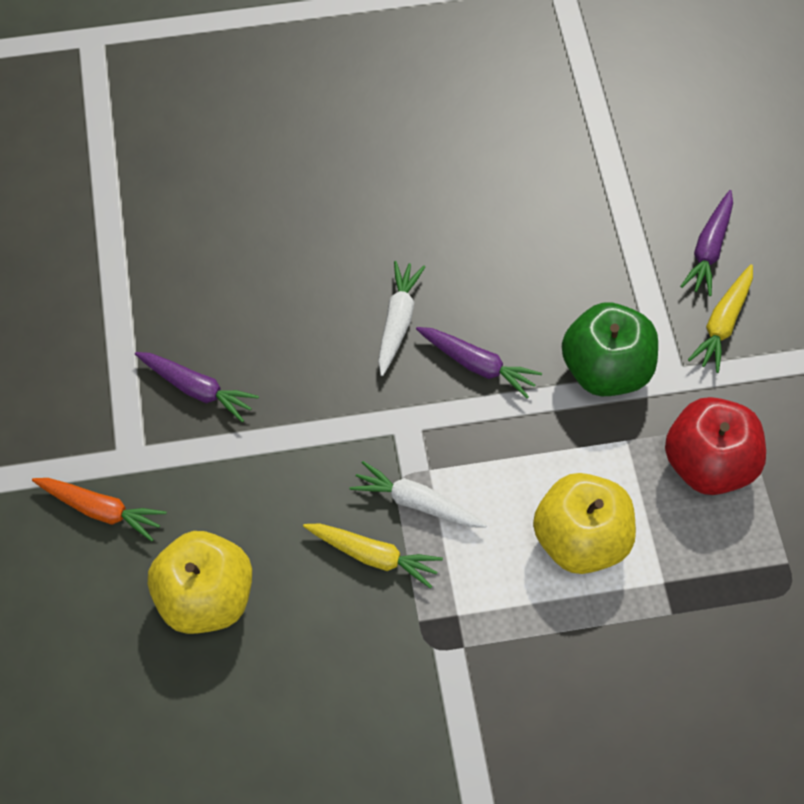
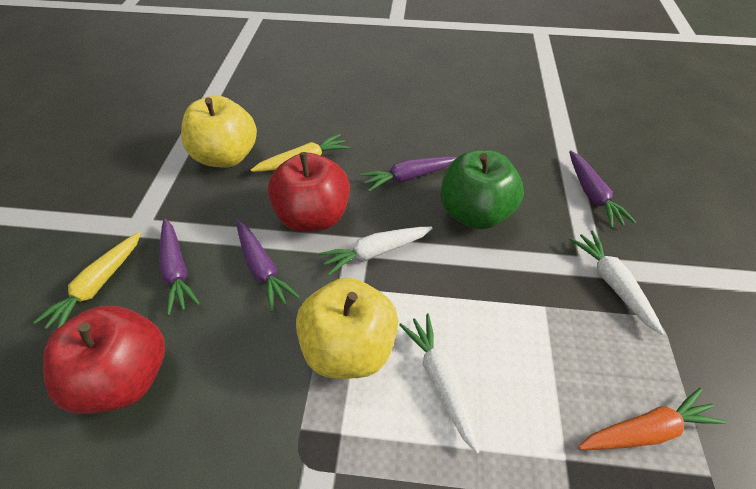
purple carrot: [135,352,259,423] [416,327,542,399] [680,190,733,296] = 3 -> [159,218,200,316] [236,220,300,312] [360,156,457,192] [569,150,636,228] = 4
red apple: [665,397,766,495] = 1 -> [43,306,165,414] [268,152,350,232] = 2
white carrot: [350,461,487,527] [378,261,425,376] = 2 -> [319,227,433,275] [399,314,479,454] [569,231,665,335] = 3

